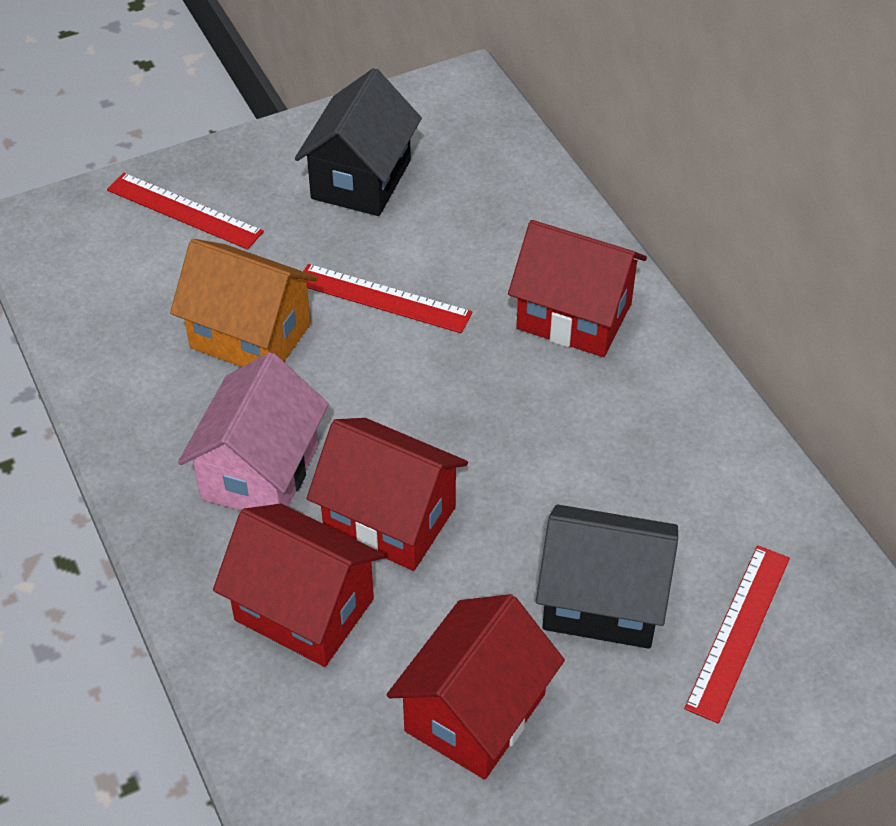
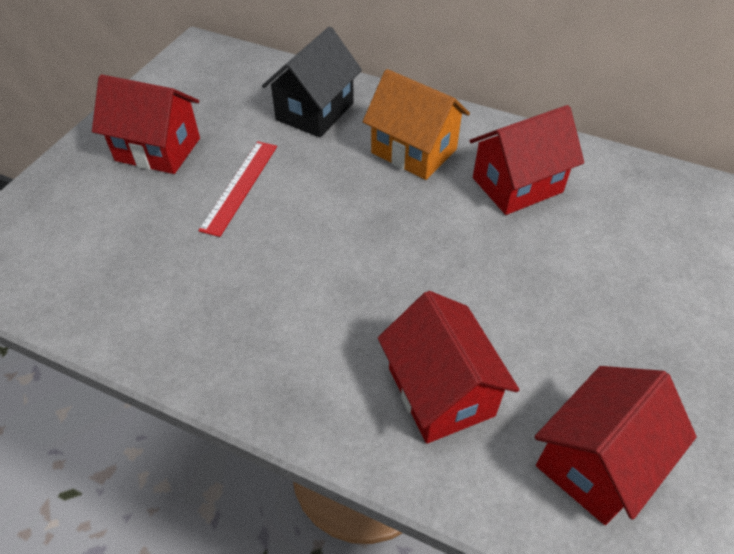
black house: [295,68,422,216] [536,504,678,649] = 2 -> [262,27,362,137] = 1
pink house: [178,352,329,511] = 1 -> none = 0
red ruler: [107,173,264,250] [303,264,472,333] [684,545,790,724] = 3 -> [198,141,277,237] = 1

